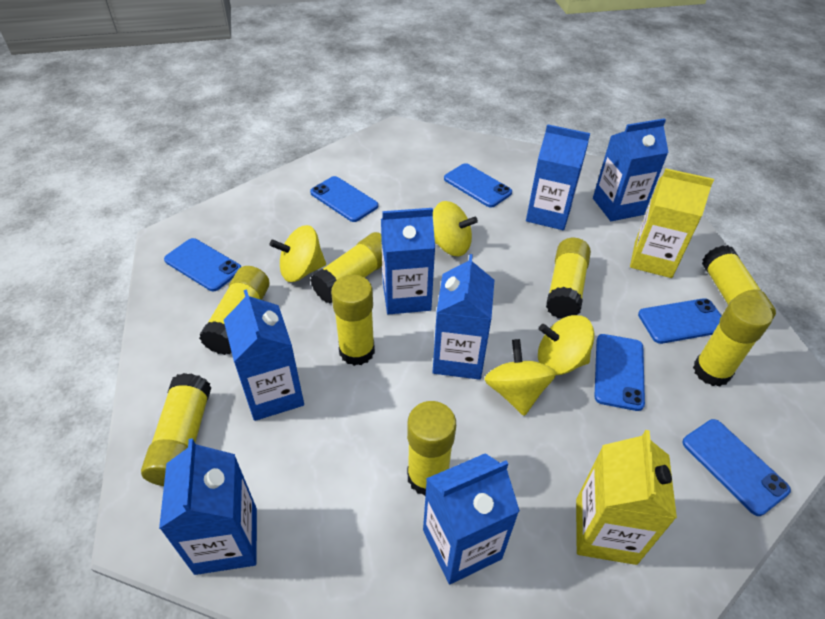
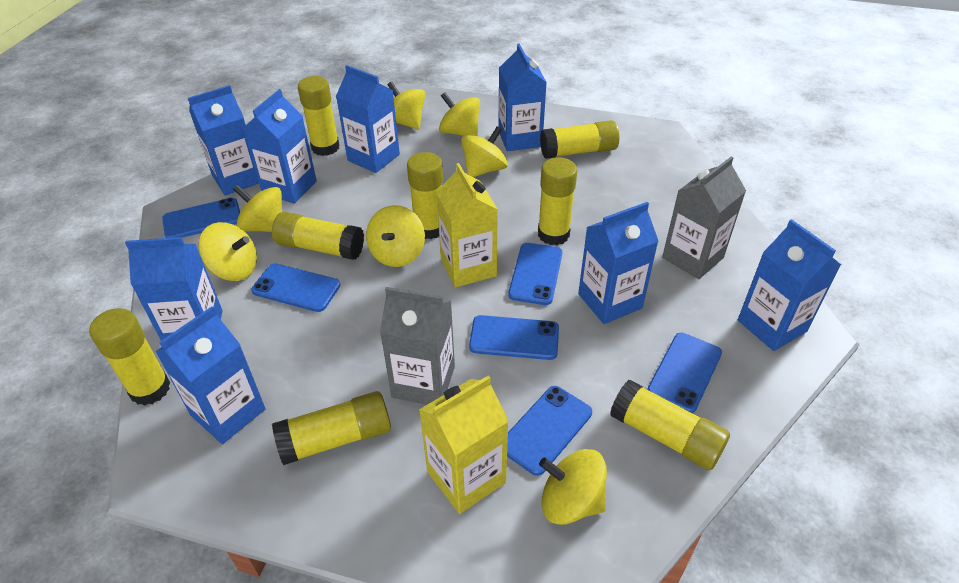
blue carton: [159,438,257,575] [224,289,304,421] [381,208,435,314] [423,453,520,584] [433,254,494,380] [526,124,590,230] [593,118,669,221] = 7 -> [125,237,223,341] [155,306,266,444] [188,85,259,196] [243,89,317,204] [336,65,400,173] [498,44,547,151] [578,202,659,324] [738,219,841,351] = 8
grey carton: none = 0 -> [380,287,455,405] [662,156,746,279] = 2
yellow spinning top: [270,225,326,282] [433,201,478,256] [484,339,556,416] [538,315,594,375] = 4 -> [198,222,257,281] [233,185,282,232] [366,205,425,267] [387,81,425,129] [439,92,480,136] [461,126,508,177] [539,449,607,525] = 7

